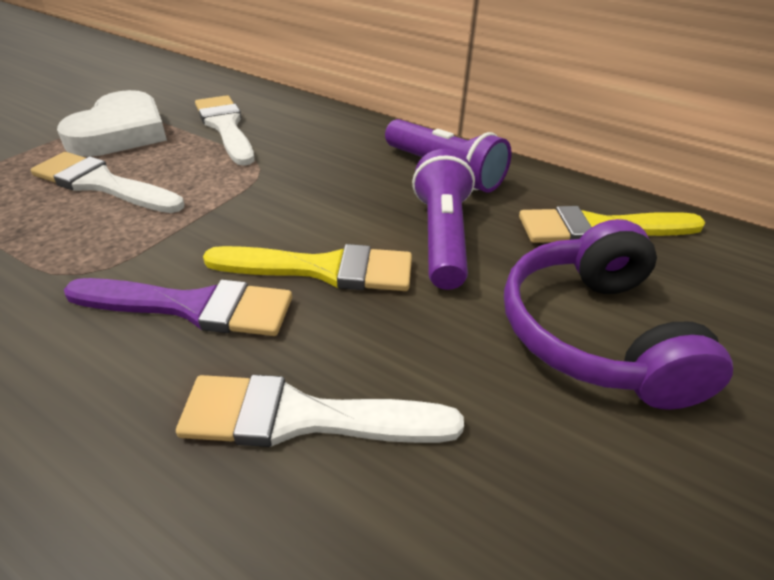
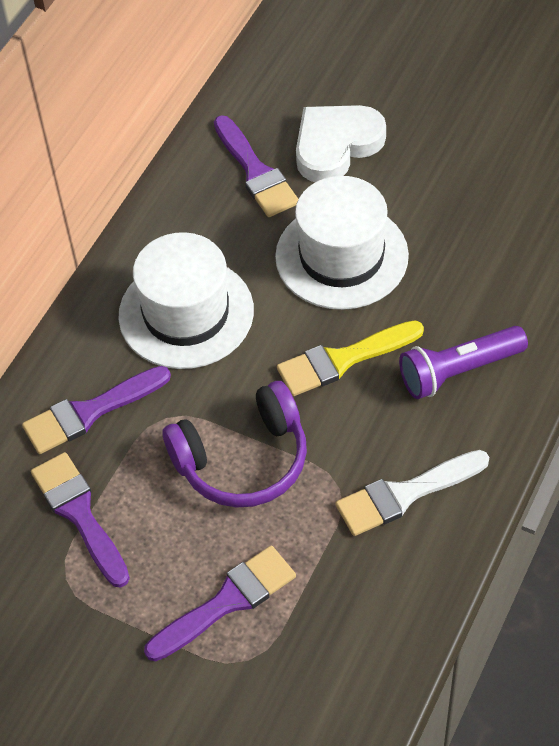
purple brush: [64,278,292,336] = 1 -> [22,366,171,454] [31,452,130,587] [144,545,296,661] [214,115,298,217] = 4
purple flashlight: [385,119,512,193] [412,149,475,290] = 2 -> [399,326,528,399] = 1
white brush: [31,152,184,213] [176,375,464,447] [195,95,254,166] = 3 -> [335,450,489,536] = 1
white hat: none = 0 -> [118,232,254,369] [275,176,409,310] = 2
yellow brush: [203,244,412,291] [519,206,705,243] = 2 -> [277,320,424,396] = 1

